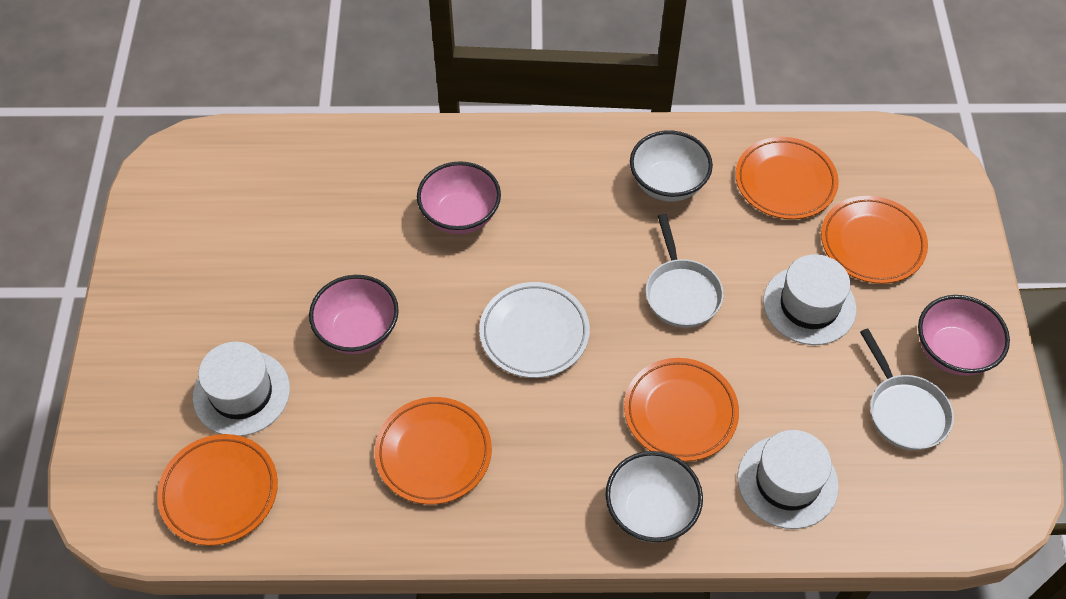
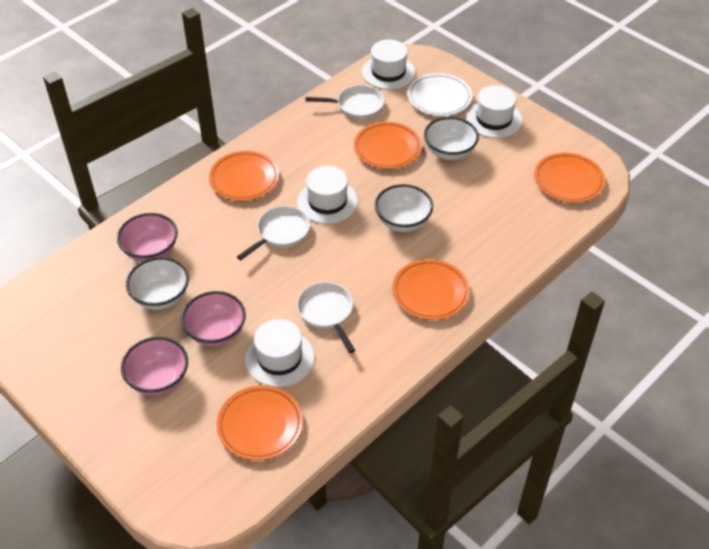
white bowl: [605,451,703,543] [630,130,713,202] = 2 -> [126,257,189,310] [375,184,433,232] [424,117,479,160] = 3
white hat: [193,342,290,436] [737,430,839,529] [763,254,856,345] = 3 -> [245,319,314,387] [297,166,358,224] [362,39,415,89] [466,85,522,138] = 4
white pan: [646,214,723,328] [860,328,954,450] = 2 -> [237,206,310,260] [297,282,355,353] [306,85,384,119] = 3

